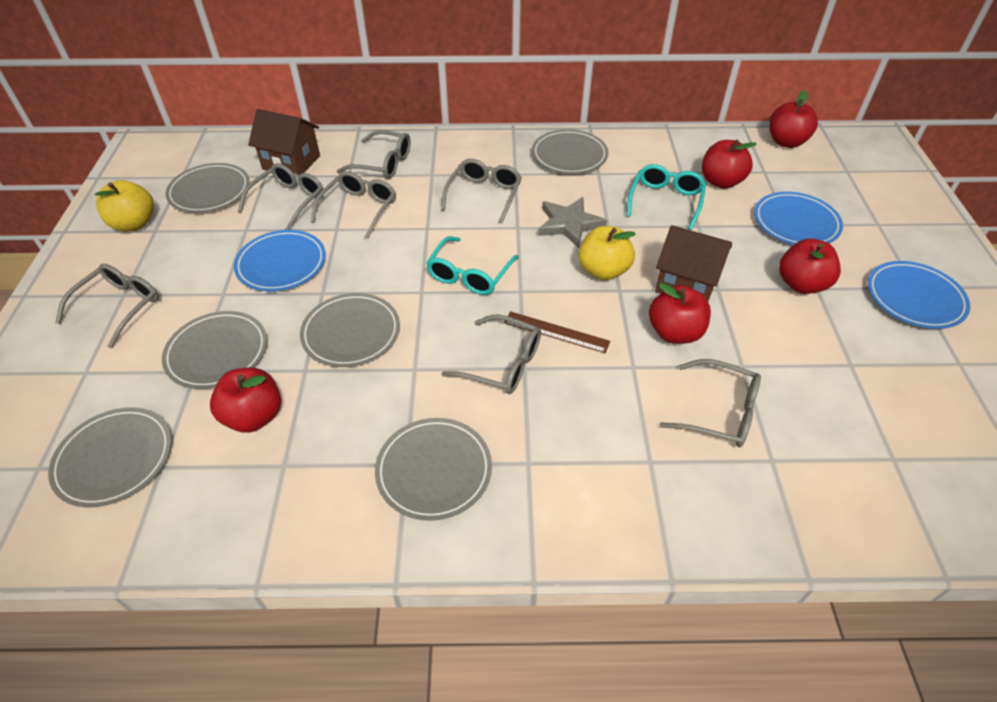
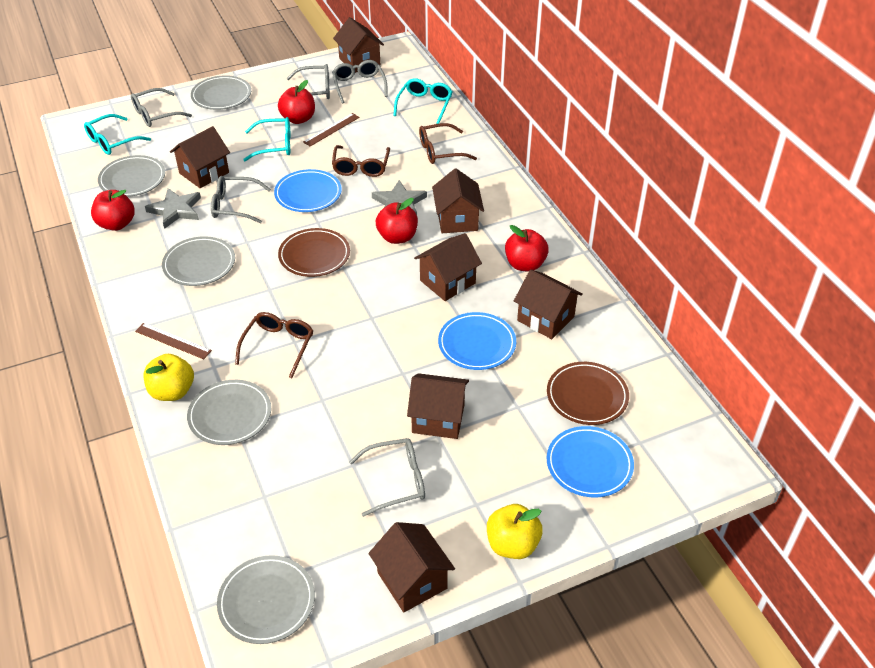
brown glasses: none = 0 -> [235,312,313,378] [332,145,390,177] [419,123,477,164] = 3
brown house: [248,109,320,175] [655,225,732,301] = 2 -> [170,126,230,188] [333,17,384,73] [368,522,455,613] [407,373,469,439] [414,233,482,301] [432,169,484,233] [514,270,583,339] = 7
brown plate: none = 0 -> [278,228,350,277] [547,362,629,425] = 2
brown ruler: [504,311,610,353] = 1 -> [135,323,212,359] [303,113,360,146] = 2
grey glasses: [55,264,159,348] [238,163,323,230] [311,171,396,239] [337,130,411,179] [441,159,522,223] [441,314,541,394] [659,359,761,447] = 7 -> [131,88,192,127] [211,176,271,223] [286,64,330,99] [332,60,388,104] [349,438,425,517] = 5
grey plate: [48,407,172,508] [162,311,267,389] [165,163,250,213] [300,293,400,367] [375,418,492,521] [532,129,608,174] = 6 -> [98,155,165,197] [162,236,235,286] [187,380,271,445] [191,75,251,110] [217,555,315,644] = 5
grey star: [538,197,607,248] = 1 -> [145,188,201,229] [372,180,427,215] = 2
red apple: [210,368,281,433] [649,283,711,344] [702,139,757,189] [769,90,818,148] [779,239,841,294] = 5 -> [91,190,135,231] [278,80,315,124] [376,198,418,244] [505,225,549,272] = 4
turquoise glasses: [426,237,519,295] [627,164,706,230] = 2 -> [84,114,151,155] [243,117,291,161] [393,78,453,124] = 3

